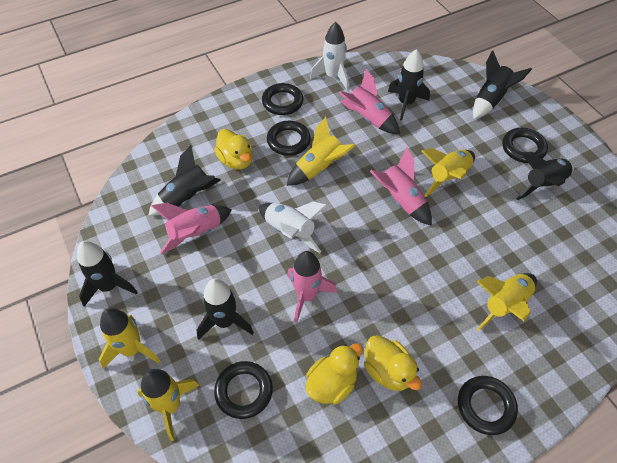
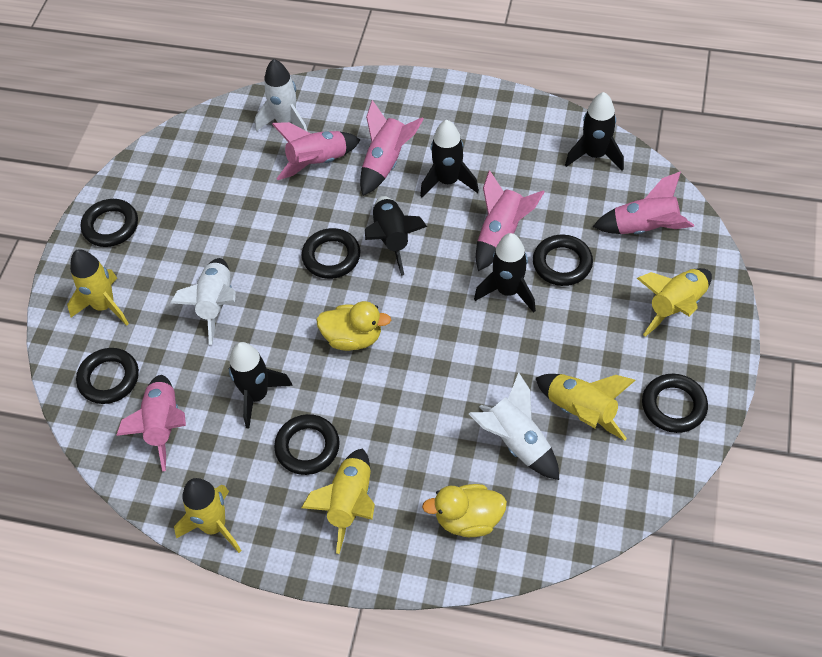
black ring: [214,361,273,419] [262,83,303,115] [267,121,311,156] [458,376,518,435] [502,128,548,163] = 5 -> [76,348,139,404] [81,199,138,247] [274,414,340,475] [302,228,360,279] [533,235,593,286] [642,374,708,433] = 6
black rocket: [77,241,138,307] [148,145,221,216] [197,279,254,340] [388,49,430,121] [473,51,532,119] [516,152,575,200] = 6 -> [229,342,293,428] [365,196,427,276] [420,119,479,197] [474,233,536,313] [565,92,624,171] = 5
pink rocket: [151,203,231,254] [287,251,337,323] [339,69,400,134] [370,147,432,226] = 4 -> [116,375,186,472] [272,122,360,180] [360,100,424,196] [476,170,545,271] [593,171,694,234] = 5
white rocket: [259,202,327,253] [310,22,349,90] = 2 -> [171,258,236,345] [255,59,308,132] [469,372,559,480] = 3
yellow duck: [214,129,253,170] [306,343,363,404] [364,335,422,391] = 3 -> [316,301,391,351] [422,484,507,537] = 2

